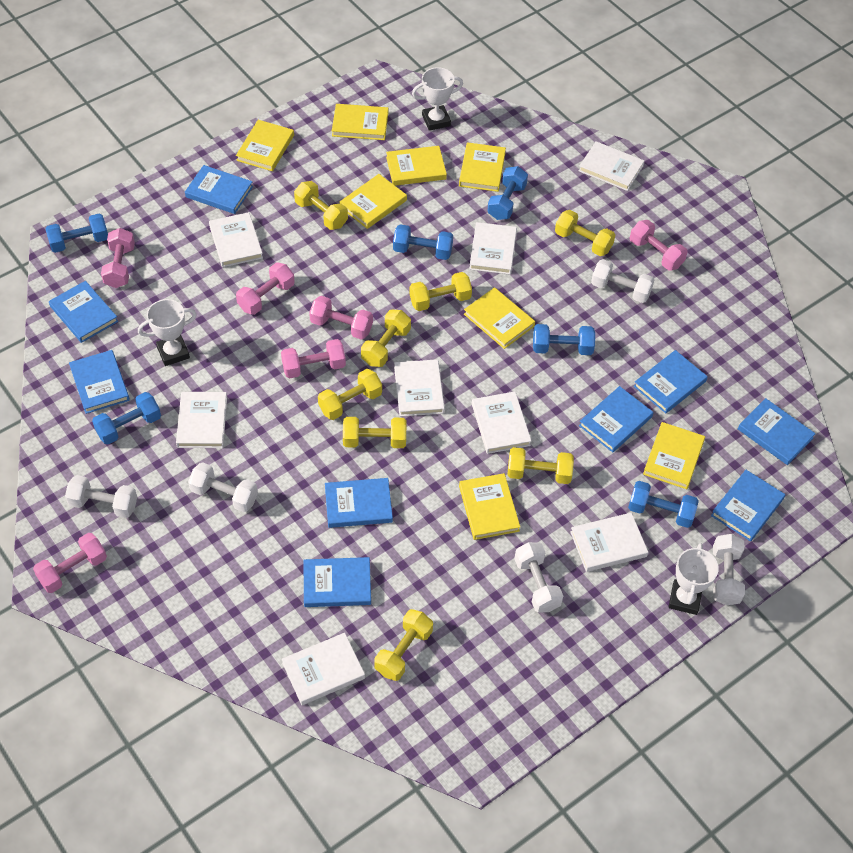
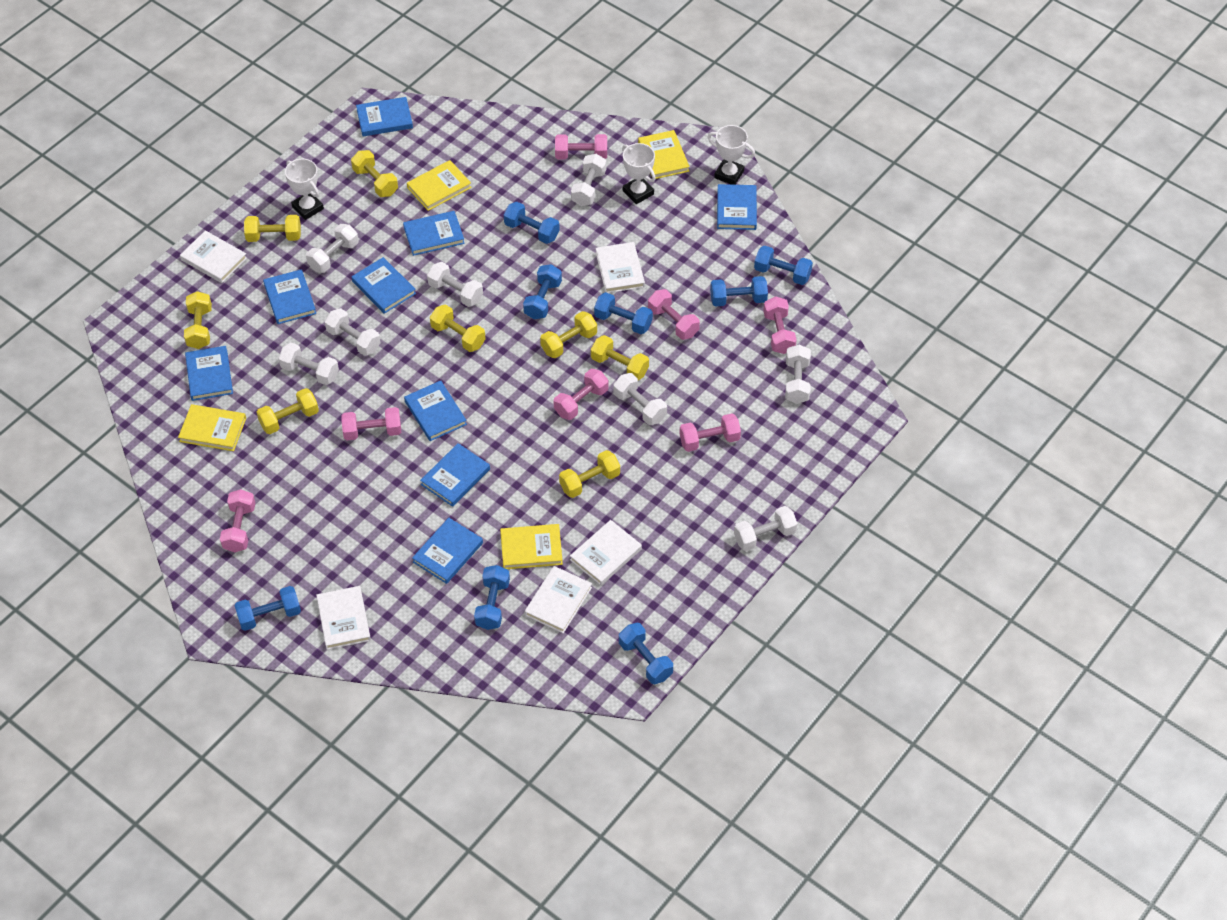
blue dumbbell: [45,214,108,253] [92,392,161,445] [393,224,453,260] [487,166,528,220] [533,324,595,355] [628,481,699,528] = 6 -> [234,586,301,631] [474,565,510,630] [504,202,560,244] [523,264,562,319] [594,292,653,334] [619,623,673,684] [710,276,768,307] [754,245,813,285] = 8
pink dumbbell: [33,533,107,593] [101,228,135,288] [236,262,295,315] [281,339,346,379] [309,296,373,340] [630,220,688,271] = 6 -> [220,489,255,552] [341,407,401,440] [554,369,609,420] [555,134,607,159] [648,289,700,340] [679,414,741,452] [763,296,797,354] = 7
white book: [176,392,227,448] [209,212,263,267] [282,633,365,705] [394,359,445,417] [469,222,517,275] [472,392,531,454] [570,513,648,572] [579,141,644,191] = 8 -> [180,230,247,283] [316,586,371,650] [525,566,592,633] [570,520,642,585] [596,242,645,293] = 5
white dumbbell: [65,475,137,518] [188,462,258,512] [514,542,563,612] [591,259,655,303] [713,534,745,605] = 5 -> [278,343,339,385] [306,224,359,273] [325,308,381,356] [427,262,483,307] [571,154,606,206] [613,373,667,425] [734,506,798,551] [785,345,811,404] = 8
yellow book: [236,120,294,171] [332,104,388,140] [339,174,407,229] [386,146,447,186] [459,142,506,192] [459,473,520,540] [464,287,535,349] [643,422,705,489] = 8 -> [178,404,246,451] [407,160,472,211] [500,524,563,569] [638,130,690,179] = 4

